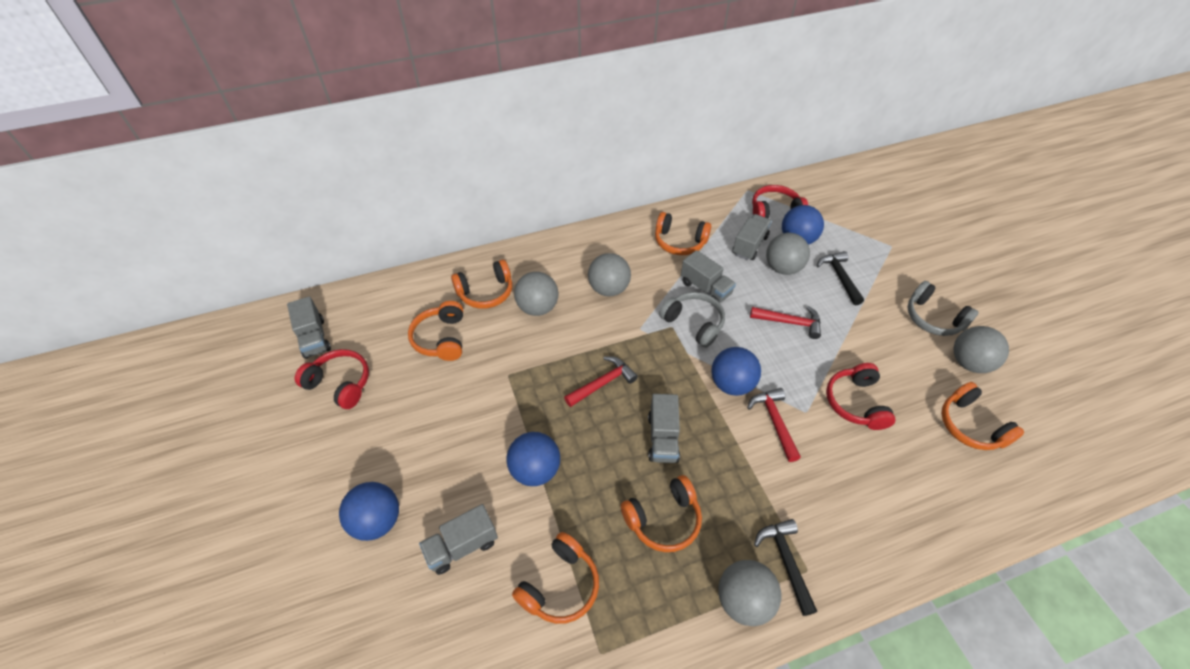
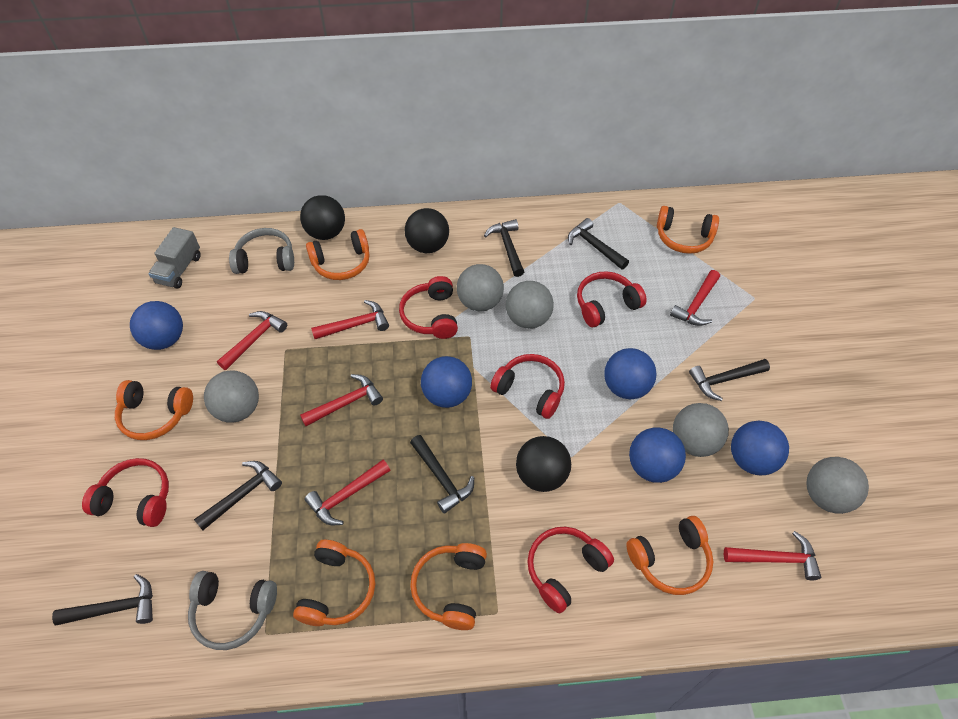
black ball: none = 0 -> [300,195,345,240] [405,208,449,253] [516,436,571,492] = 3
black hammer: [754,519,817,616] [817,251,864,305] = 2 -> [52,574,153,626] [194,461,282,530] [410,435,474,514] [484,219,524,277] [568,218,629,270] [689,359,770,401] = 6
blue ball: [339,482,399,541] [506,432,560,486] [711,347,761,396] [782,205,824,245] = 4 -> [130,301,183,350] [421,356,472,408] [604,348,657,399] [629,428,686,483] [731,420,789,475] = 5
grey truck: [287,296,331,359] [419,504,498,575] [648,394,680,463] [681,250,736,303] [732,214,772,260] = 5 -> [148,227,201,289] = 1
red hammer: [564,356,638,407] [747,388,801,462] [750,306,821,339] = 3 -> [217,311,287,370] [300,374,383,426] [305,460,390,525] [311,300,389,339] [670,270,720,326] [724,531,821,580] = 6
red headphones: [295,349,369,409] [752,185,808,219] [826,363,895,430] = 3 -> [82,458,169,527] [399,276,458,339] [490,354,565,419] [527,527,614,613] [577,271,647,327] = 5

